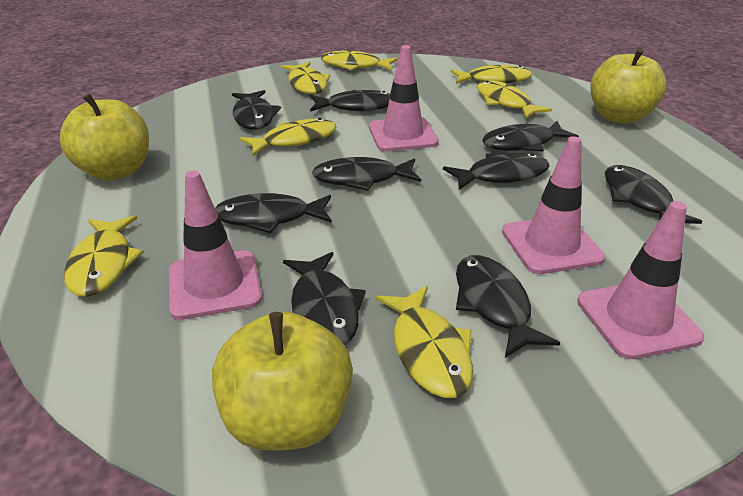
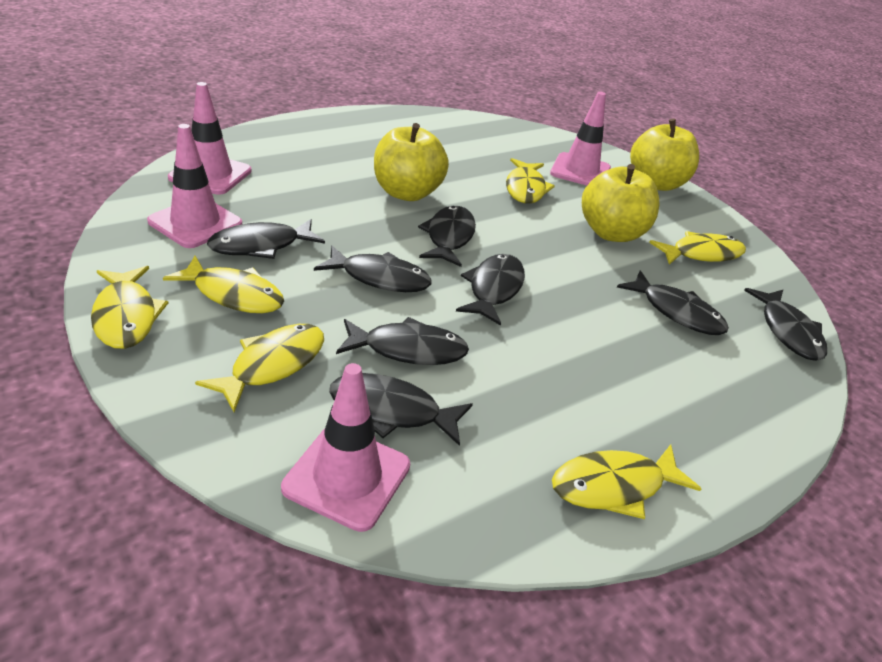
black fish: [215,193,332,233] [232,90,281,130] [283,252,366,345] [310,90,390,112] [312,157,421,191] [443,153,550,190] [456,255,560,358] [482,121,579,152] [605,165,703,224] = 9 -> [207,219,325,259] [314,245,432,292] [329,373,473,446] [336,317,469,365] [418,206,476,267] [456,254,525,326] [617,270,729,335] [744,288,827,361] = 8
yellow fish: [64,215,144,297] [239,118,336,156] [281,62,330,94] [321,51,398,71] [376,286,473,398] [451,65,532,84] [477,80,552,119] = 7 -> [91,266,168,349] [163,256,284,313] [195,324,324,412] [506,158,555,204] [552,444,701,519] [649,231,746,265] = 6

